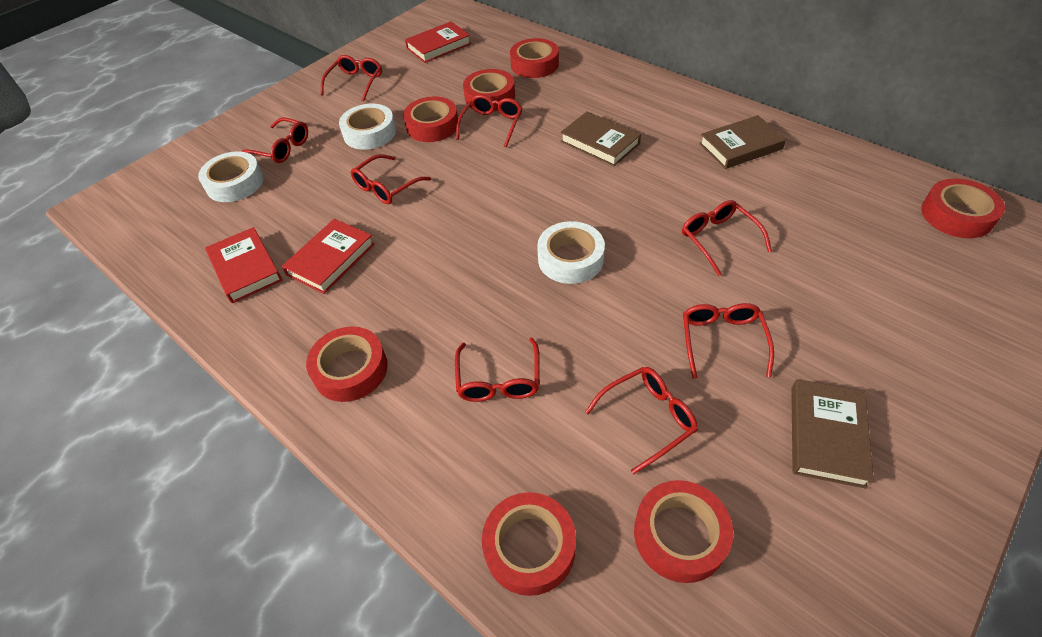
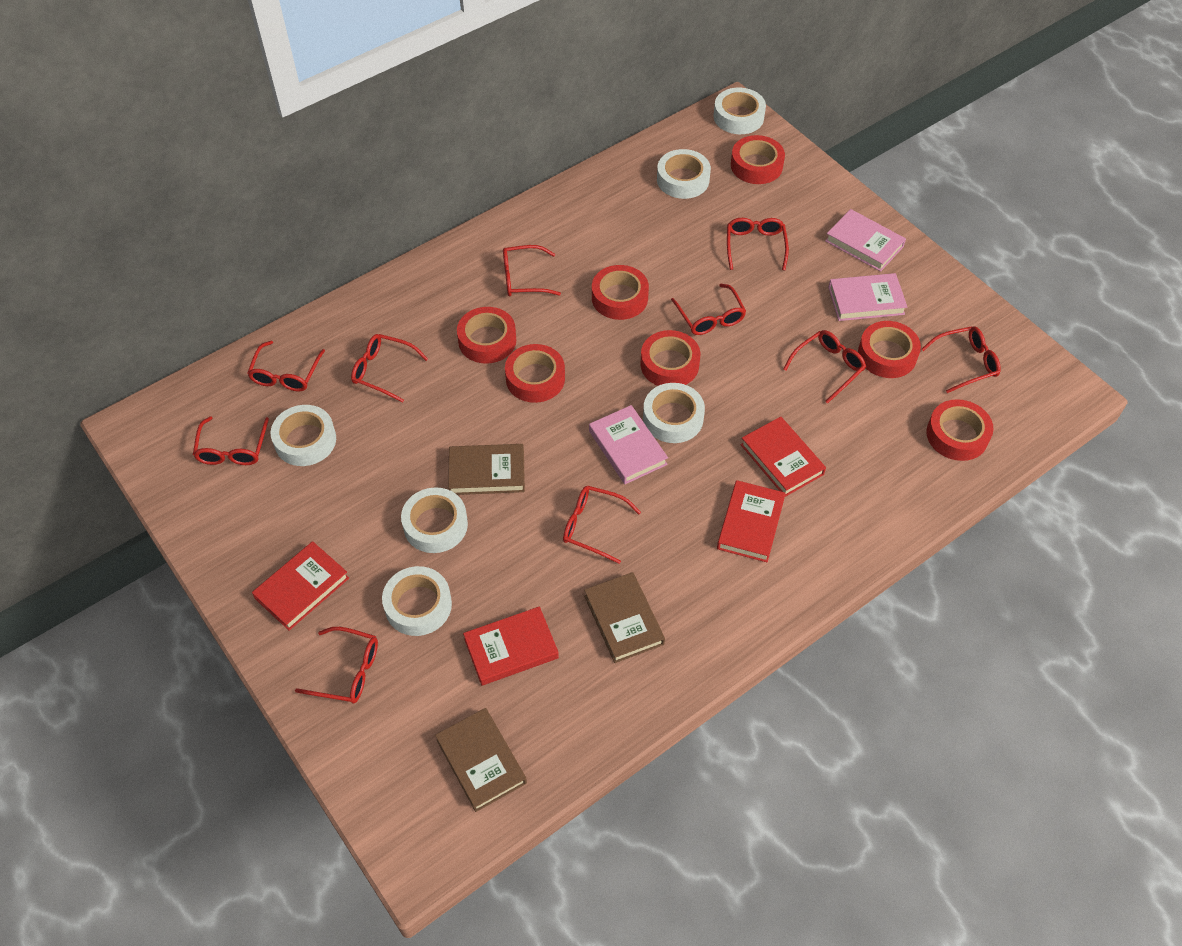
pink book: none = 0 -> [589,405,668,484] [825,209,906,272] [828,273,907,321] = 3
red book: [205,227,283,303] [282,219,375,294] [405,22,471,63] = 3 -> [252,541,349,631] [463,607,559,686] [717,480,786,562] [741,417,826,497] = 4
red glasses: [241,117,308,163] [321,55,382,101] [351,154,431,204] [455,338,540,402] [456,94,522,147] [585,367,698,474] [682,200,772,276] [683,303,774,379] = 8 -> [193,416,269,465] [247,341,325,392] [295,627,378,703] [351,334,428,403] [503,245,561,296] [563,486,641,564] [671,284,746,335] [727,218,789,270] [783,330,866,404] [921,326,1001,393] = 10
white tape: [198,151,264,202] [339,104,396,150] [537,221,605,284] = 3 -> [271,405,336,466] [382,566,452,636] [401,487,468,553] [643,383,705,443] [657,149,711,199] [714,88,766,134] = 6

